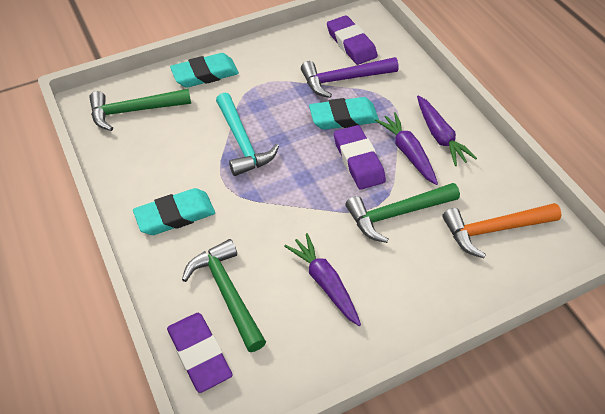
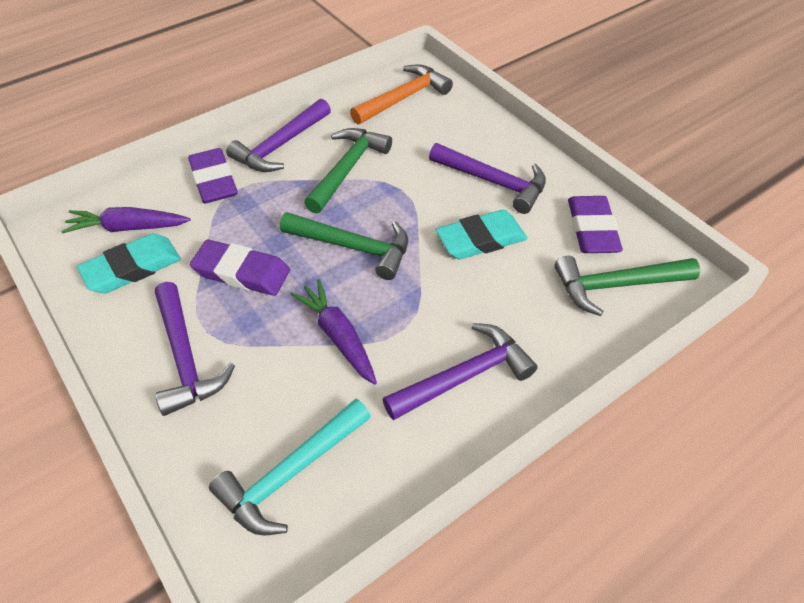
purple carrot: [284,233,361,326] [375,112,438,185] [417,96,477,166] = 3 -> [61,207,191,233] [290,279,377,385] = 2
purple hammer: [301,57,399,98] = 1 -> [155,282,235,416] [226,99,331,172] [383,323,538,420] [429,143,546,214] = 4
turquoise eraser: [133,188,215,235] [170,53,239,88] [309,97,379,130] = 3 -> [77,233,181,293] [436,210,528,259] = 2

